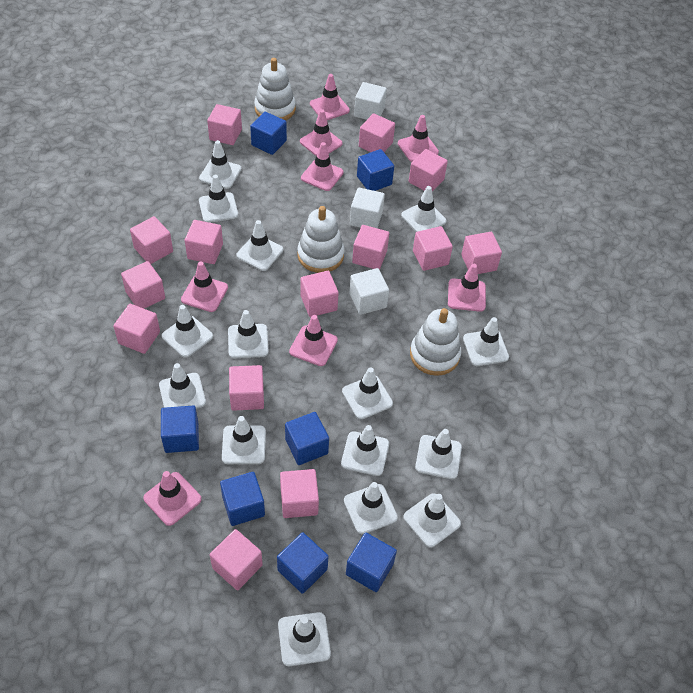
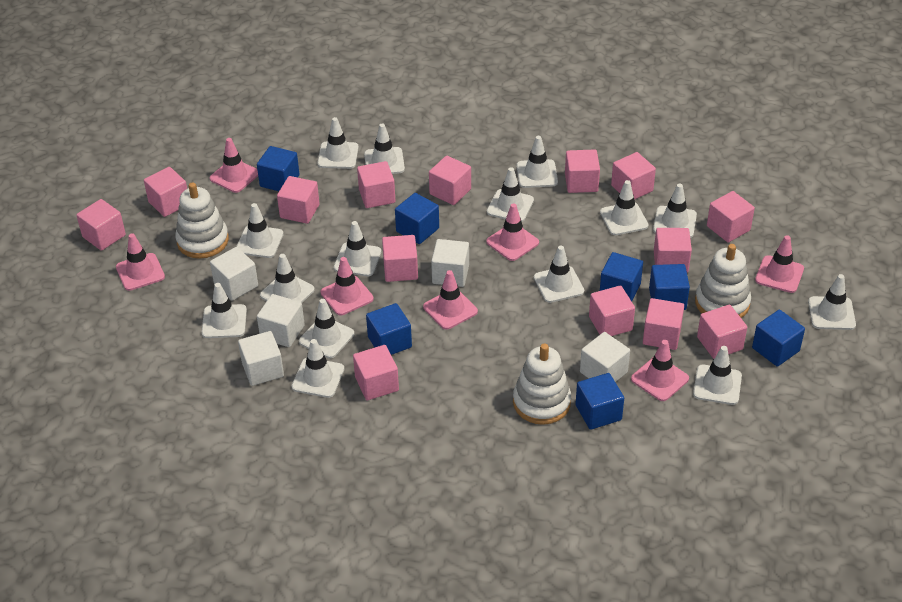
pink traffic cone: [143,471,202,526] [181,261,228,312] [289,315,338,366] [300,109,342,156] [301,142,344,191] [310,74,350,120] [398,115,439,162] [448,264,486,312] = 8 -> [116,233,165,291] [210,138,258,193] [321,257,374,315] [423,270,478,330] [486,203,539,261] [631,340,689,401] [755,235,804,293] = 7
white cube: [349,268,389,315] [350,188,385,228] [354,82,387,120] = 3 -> [210,247,258,301] [238,331,284,386] [257,294,305,347] [431,239,469,287] [580,332,630,382] = 5

